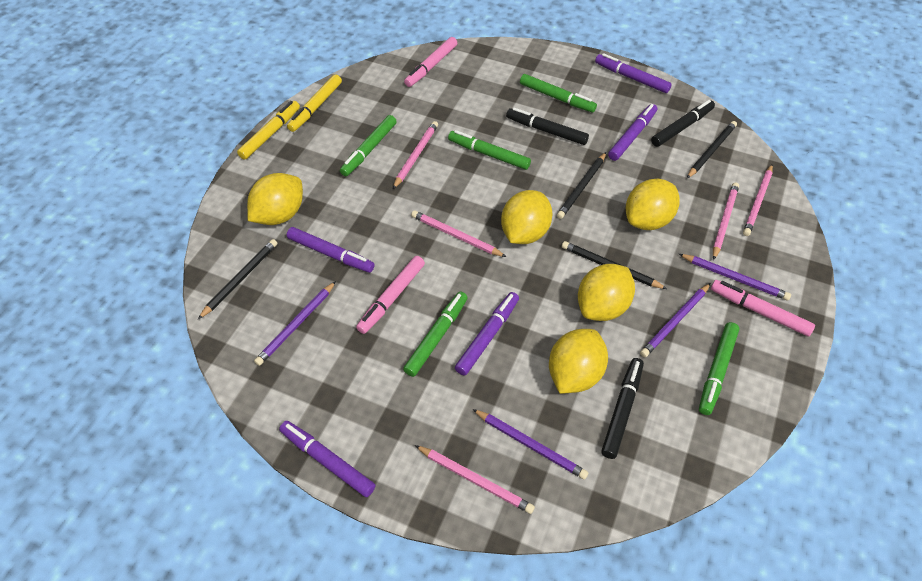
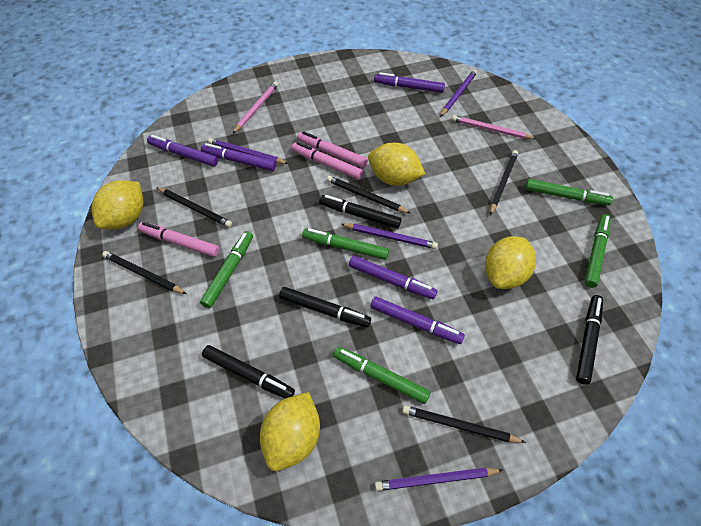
black marker: [506,108,589,145] [601,358,644,459] [651,100,715,147] = 3 -> [202,345,295,399] [279,287,371,328] [319,195,401,229] [576,295,603,385] = 4
black pencil: [198,239,277,319] [557,152,606,219] [562,241,667,289] [687,121,737,178] = 4 -> [102,251,186,294] [156,187,232,227] [327,176,410,213] [402,405,526,443] [490,150,518,215] = 5
pink pencil: [393,121,438,189] [411,211,506,257] [415,445,535,514] [713,182,739,260] [743,164,773,236] = 5 -> [232,82,278,134] [451,115,536,139] = 2
yellow lemon: [247,173,303,225] [501,190,552,244] [549,329,608,393] [578,264,635,321] [626,179,680,230] = 5 -> [92,180,143,229] [260,392,320,471] [368,143,425,186] [485,236,536,289] = 4
yellow marker: [237,101,300,160] [287,74,342,132] = 2 -> none = 0

